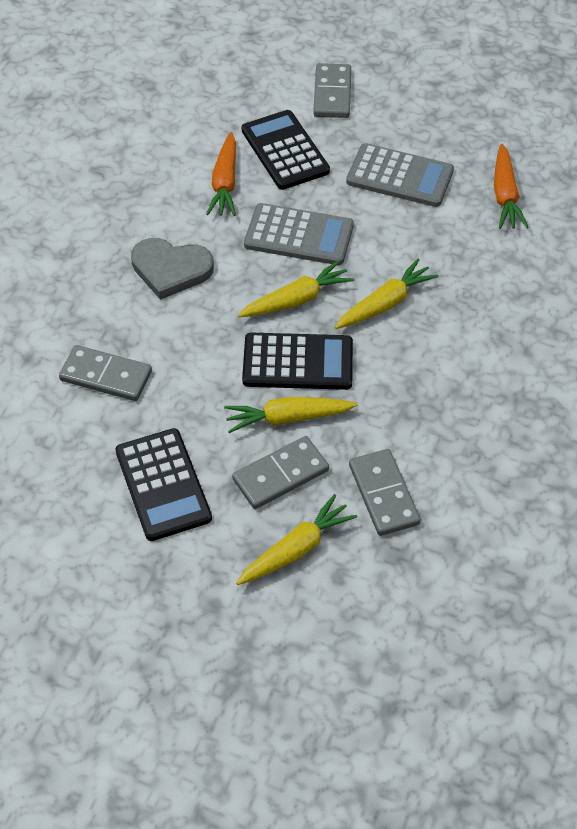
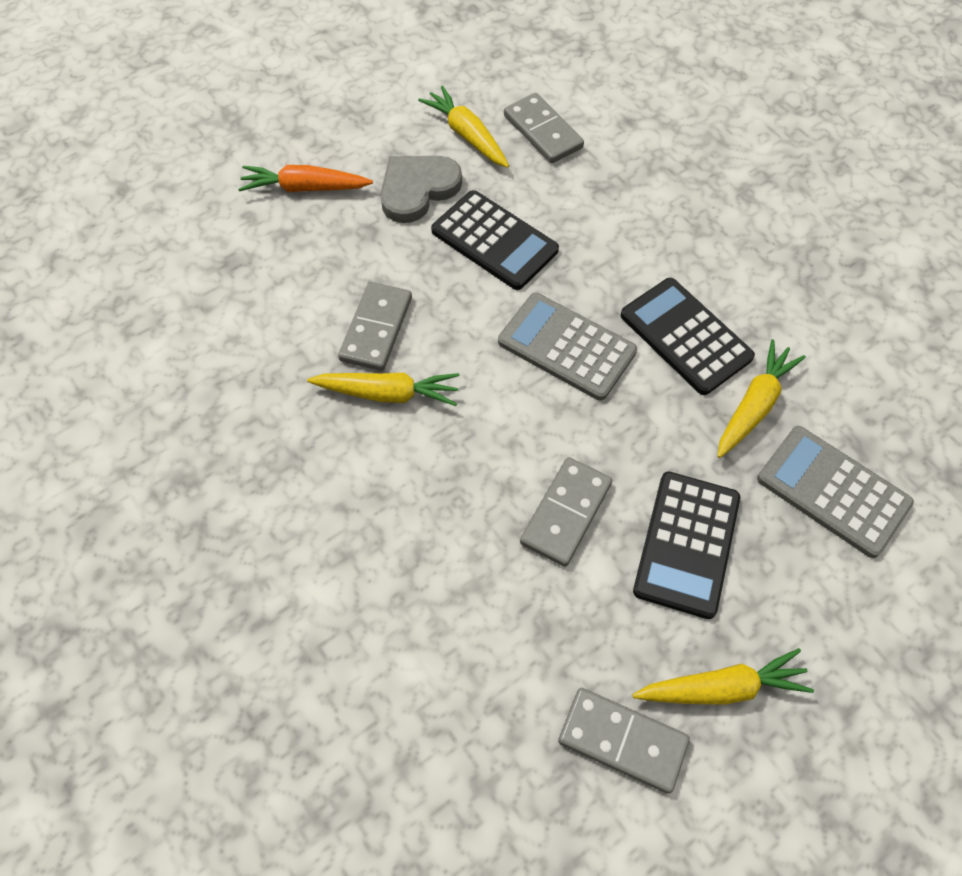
orange carrot: [206,132,236,216] [494,144,529,229] = 2 -> [238,165,373,192] = 1

